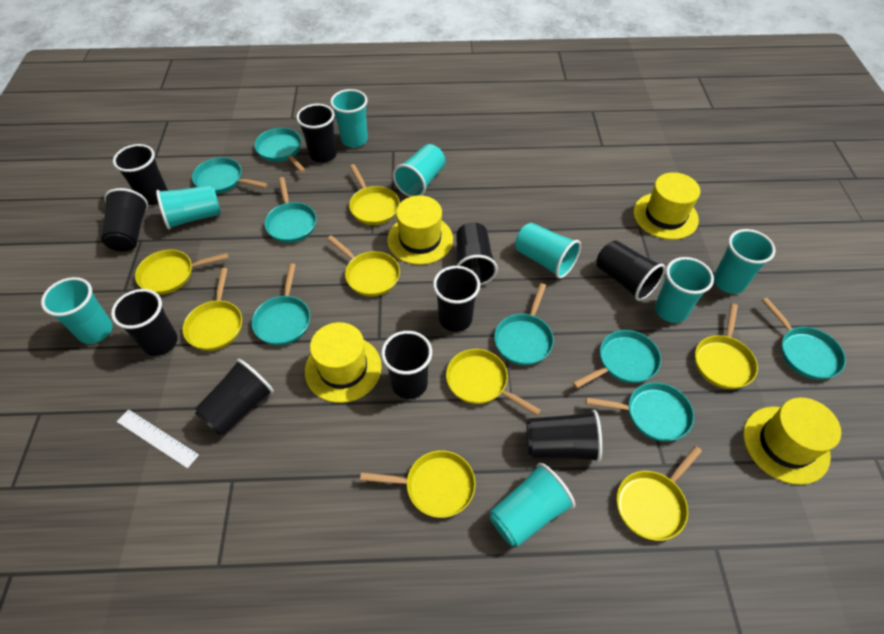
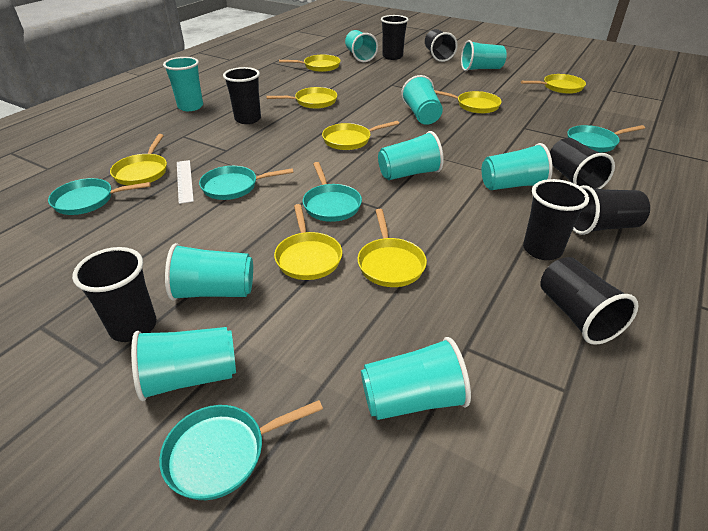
black cup: [101,188,148,252] [111,289,177,356] [113,144,168,205] [194,359,274,435] [296,104,337,163] [381,331,432,399] [433,266,480,332] [456,222,498,285] [527,410,602,462] [597,240,666,301] = 10 -> [72,247,157,342] [223,67,261,124] [381,15,409,60] [425,29,458,62] [523,179,589,260] [541,257,638,345] [550,138,615,189] [573,185,650,235] = 8
turquoise cup: [41,277,113,344] [156,185,221,230] [330,89,368,148] [393,144,445,197] [489,463,575,547] [515,223,581,279] [655,257,714,323] [714,229,776,294] = 8 -> [131,327,236,401] [163,57,203,111] [165,243,253,301] [345,30,378,62] [361,337,471,420] [378,131,444,180] [401,75,443,125] [461,40,507,71] [482,143,553,190] = 9
turquoise pan: [192,157,268,194] [252,263,310,346] [254,128,306,173] [264,177,317,243] [494,283,554,365] [573,330,661,389] [586,382,694,442] [762,298,846,380] = 8 -> [48,178,151,215] [159,400,323,500] [199,166,294,200] [303,162,362,222] [567,125,645,153] = 5
yellow hat: [305,322,382,403] [387,195,453,265] [633,172,700,240] [743,398,841,485] = 4 -> none = 0

